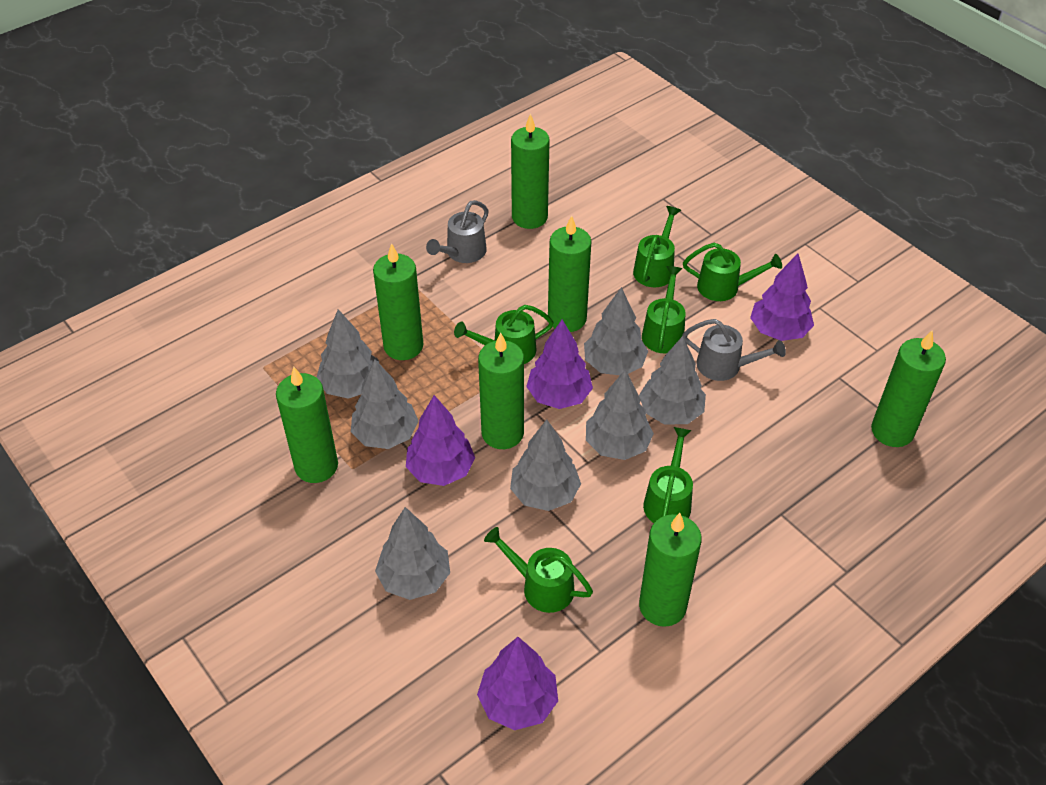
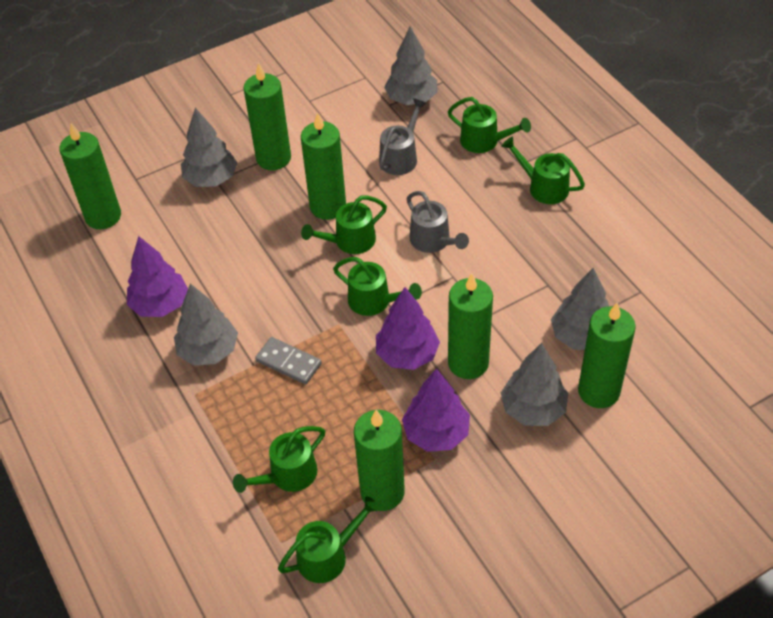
green candle: [276,367,338,483] [373,243,423,360] [478,332,524,449] [511,113,550,229] [548,215,591,332] [639,513,702,627] [871,330,946,447] = 7 -> [59,123,121,229] [243,63,291,170] [301,112,346,220] [354,410,405,511] [448,273,493,379] [578,303,636,408] = 6
grey domino: none = 0 -> [255,337,322,384] = 1
grey tree: [316,309,379,399] [351,359,419,449] [375,507,450,600] [510,419,581,511] [584,287,648,375] [586,369,654,460] [639,336,706,424] = 7 -> [174,283,238,366] [181,107,238,187] [384,27,438,105] [501,343,568,426] [551,268,609,350] = 5
purple tree: [406,395,475,486] [477,637,558,730] [526,320,593,409] [750,254,814,341] = 4 -> [127,236,188,317] [376,287,440,370] [402,368,470,452] = 3

